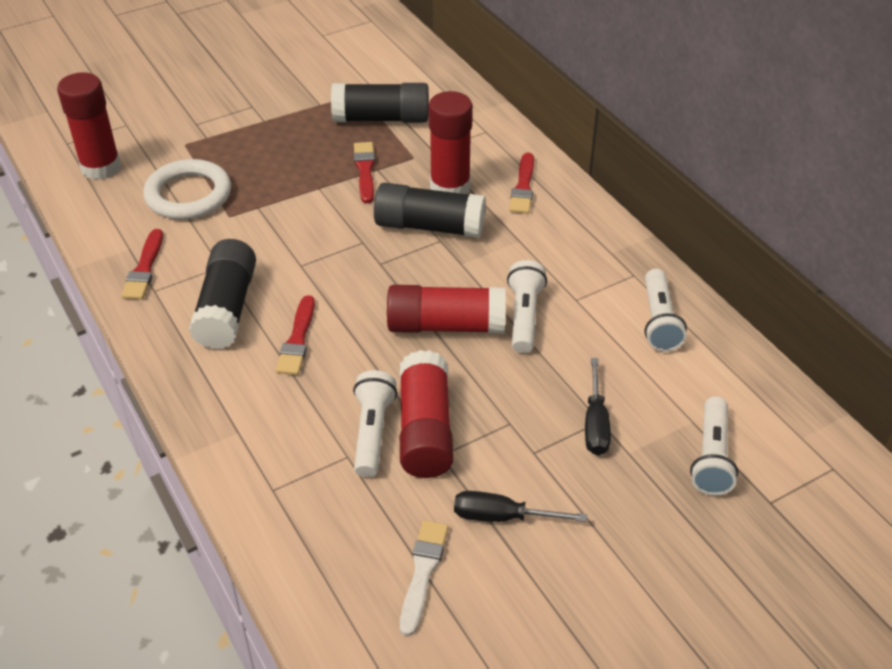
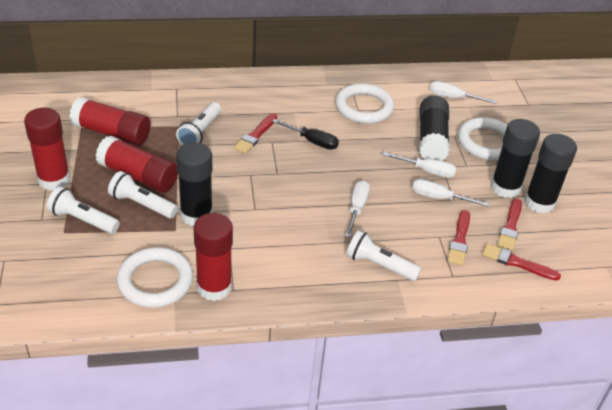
black glue stick: [189,239,256,349] [331,83,429,123] [374,183,486,238] = 3 -> [176,142,213,226] [419,95,450,160] [490,119,540,198] [524,134,577,214] = 4
black screwdriver: [454,491,587,522] [585,358,611,455] = 2 -> [272,119,339,150] = 1
white brush: [400,520,448,636] = 1 -> none = 0
white ring: [143,159,231,220] = 1 -> [117,247,193,308] [335,83,394,124] [458,117,507,160] = 3
white screwdriver: none = 0 -> [345,180,370,237] [383,152,456,178] [412,179,489,207] [430,81,497,104] = 4

